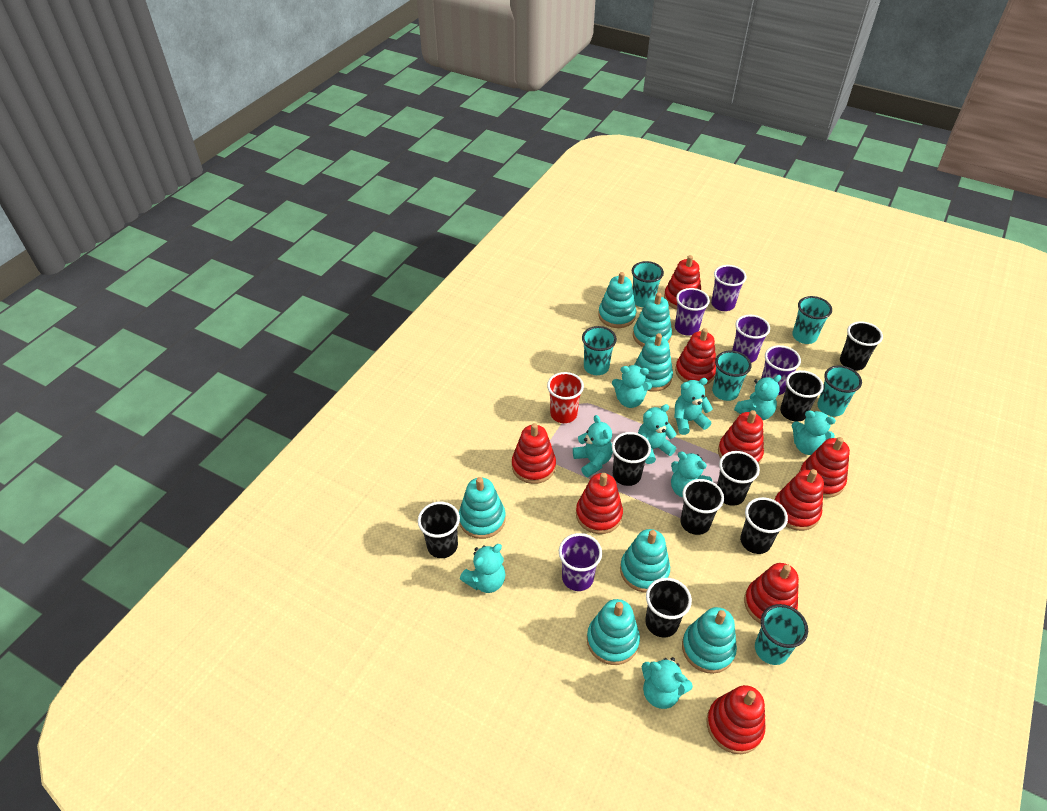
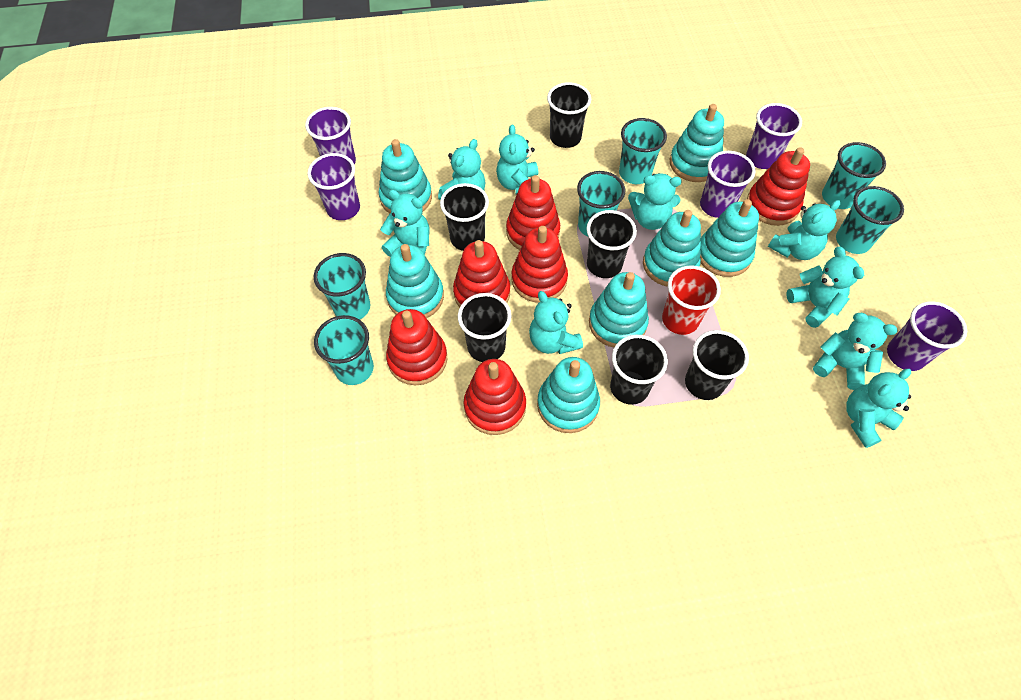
black cup: [418,502,460,558] [612,432,651,486] [645,578,692,638] [680,479,724,535] [717,451,760,506] [740,497,788,554] [780,370,824,422] [840,321,883,370] = 8 -> [440,183,489,251] [458,293,512,362] [547,82,591,148] [586,210,637,278] [610,335,668,405] [685,330,749,400] = 6
red stacking toy: [512,423,556,484] [576,473,623,534] [664,255,701,310] [675,328,716,386] [706,685,766,754] [718,410,764,464] [744,563,799,624] [775,469,824,531] [799,437,850,498] = 9 -> [386,309,447,385] [453,240,510,307] [464,359,526,435] [506,175,560,250] [511,226,568,303] [747,147,810,226] = 6

